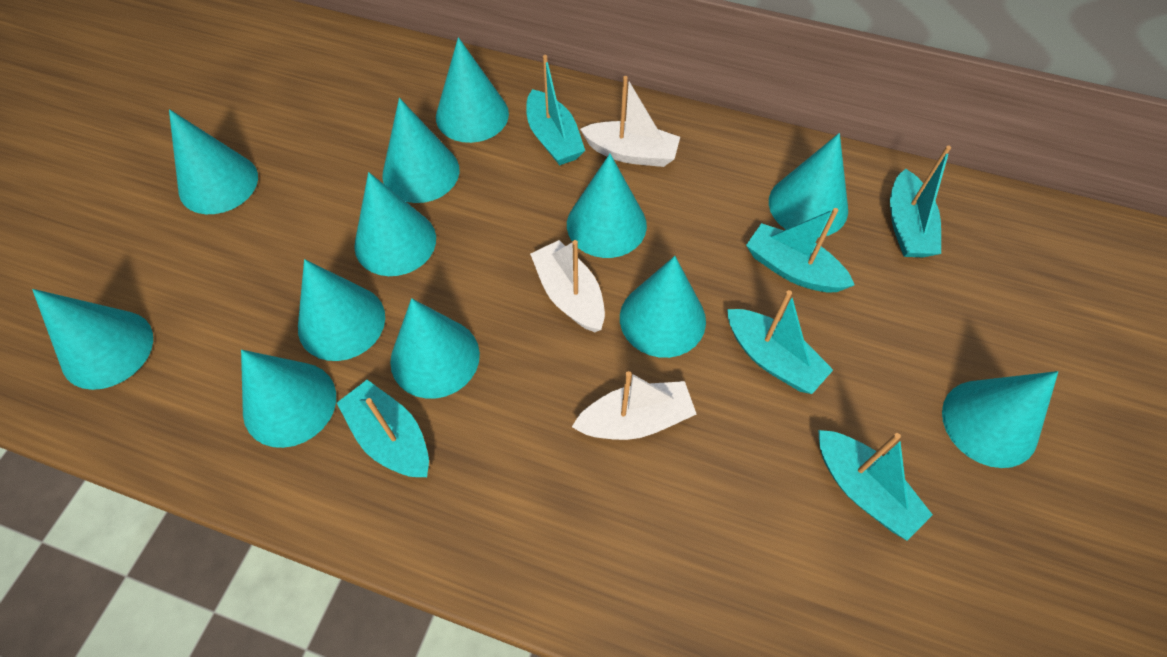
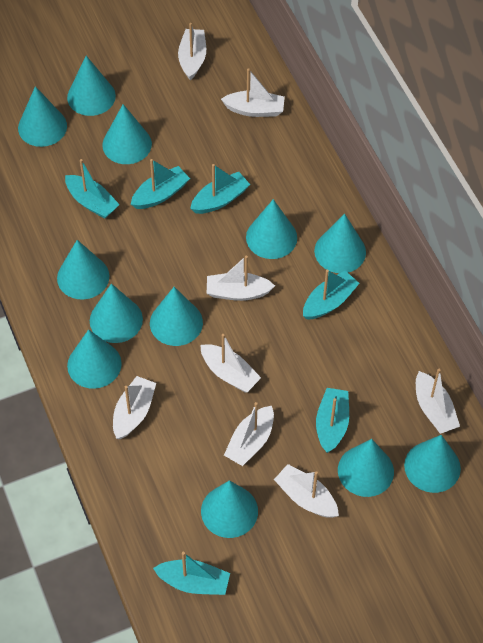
white boat: [530,240,605,332] [572,371,697,440] [580,76,680,167] = 3 -> [113,376,156,439] [178,23,206,80] [200,334,261,392] [207,256,275,301] [221,68,285,117] [224,402,274,466] [274,464,339,518] [416,369,460,434] = 8

